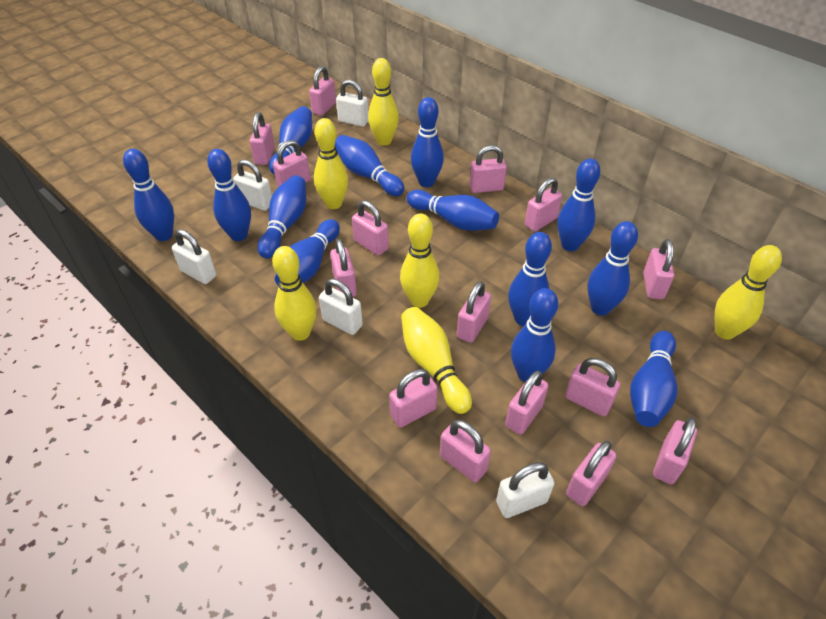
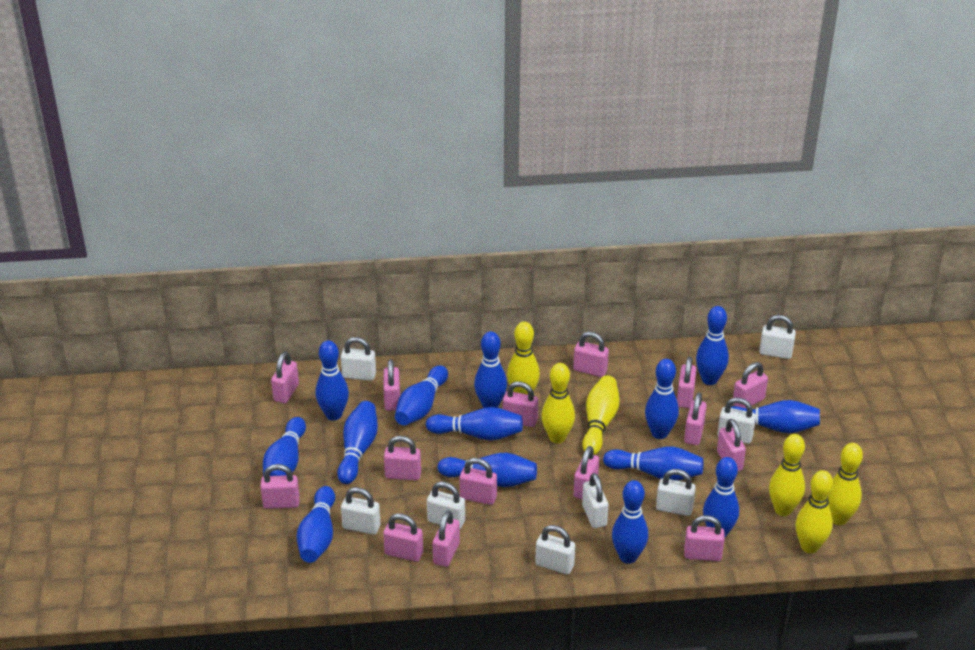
blue bowling pin: [123,149,174,241] [207,149,251,241] [258,175,306,258] [269,106,312,175] [275,219,340,285] [335,135,404,196] [407,190,499,231] [411,97,444,187] [508,232,552,326] [511,288,558,382] [557,159,600,251] [587,221,638,316] [630,331,677,427] = 13 -> [263,417,306,476] [297,486,335,563] [316,340,349,421] [337,401,378,484] [395,365,448,425] [426,407,523,441] [437,453,537,487] [474,331,507,408] [603,447,703,481] [612,480,648,564] [645,359,679,439] [696,306,729,385] [703,457,739,538] [731,400,820,433] = 14
white padlock: [172,229,216,284] [233,159,272,211] [319,279,363,335] [336,80,368,127] [496,462,554,518] = 5 -> [341,337,376,381] [341,487,380,535] [427,481,465,529] [535,525,575,575] [582,473,608,528] [656,469,696,516] [717,397,756,444] [759,315,796,359] = 8

